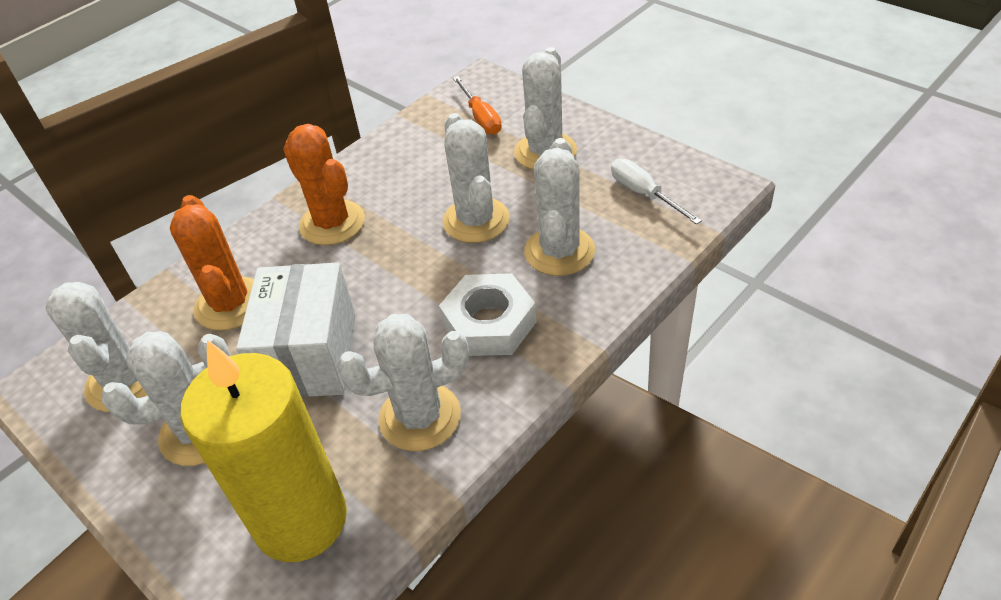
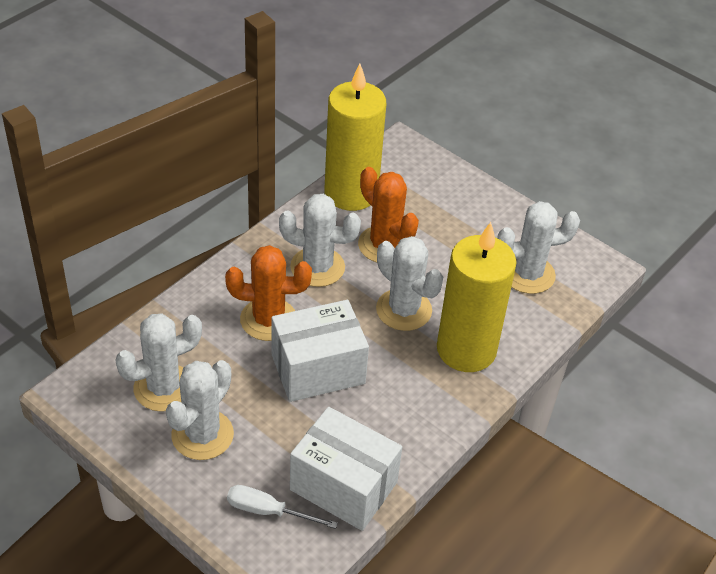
orange screwdriver: [453,76,502,135] = 1 -> none = 0
white box: [236,262,356,397] = 1 -> [272,300,369,402] [290,407,402,531] = 2
white cactus: [46,282,148,412] [102,331,230,466] [337,314,469,451] [442,113,510,243] [514,47,577,170] [524,138,595,276] = 6 -> [115,313,202,412] [166,360,234,460] [279,194,361,287] [376,236,443,331] [497,201,580,294] = 5
white nut: [439,273,537,356] = 1 -> none = 0
yellow candle: [181,340,347,562] = 1 -> [325,64,386,211] [437,222,517,372] = 2

